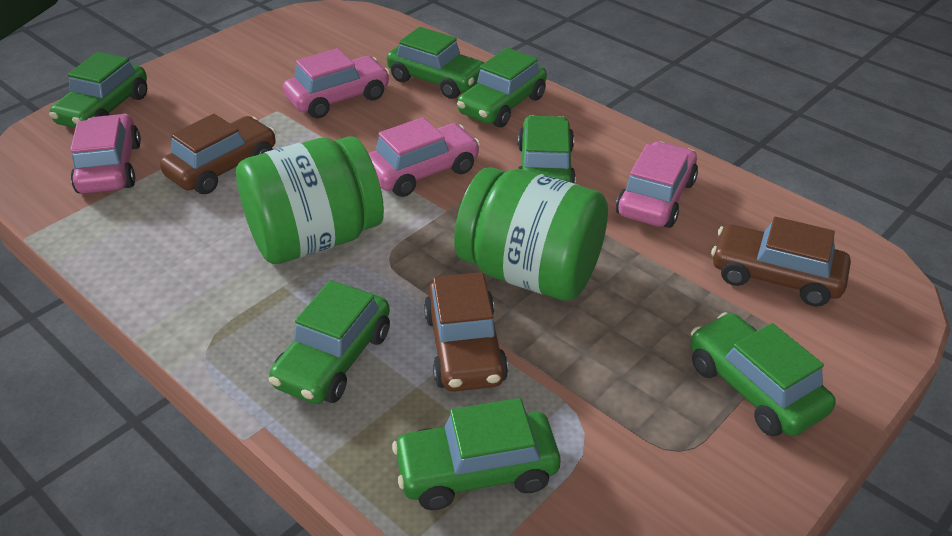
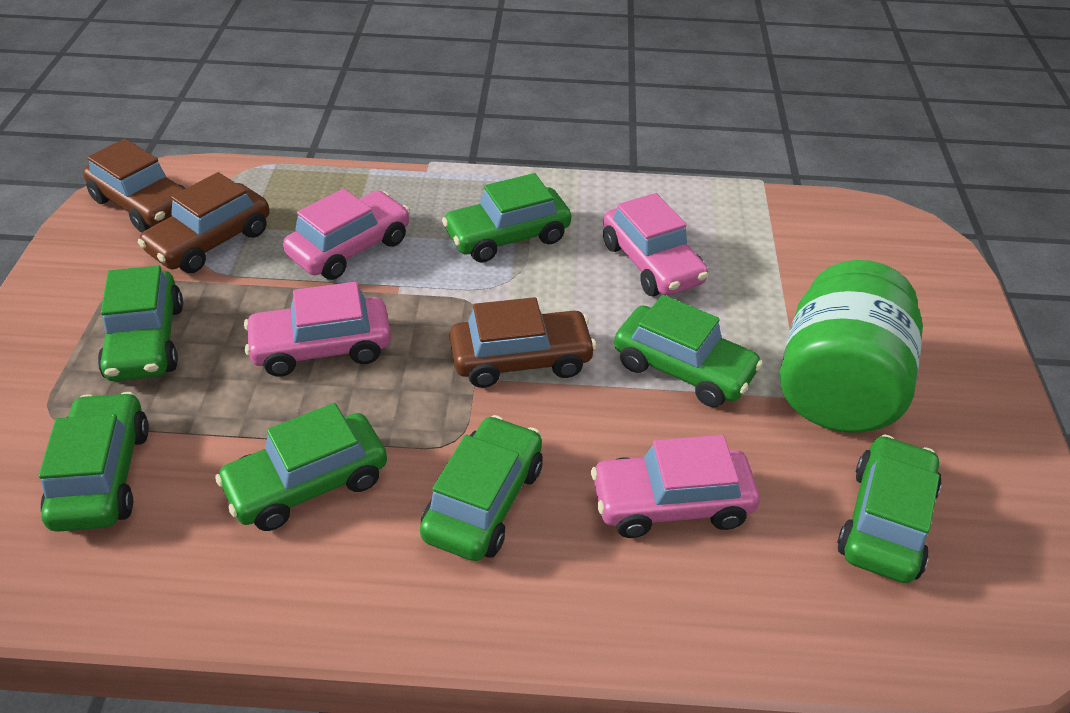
green jar: [236,136,384,264] [454,167,608,301] = 2 -> [780,260,923,433] = 1

